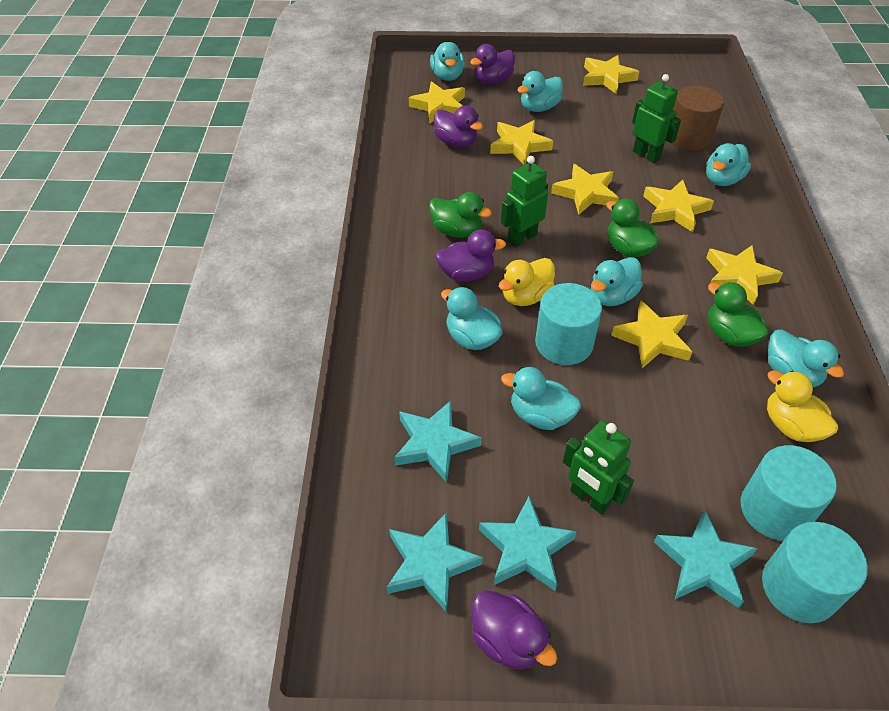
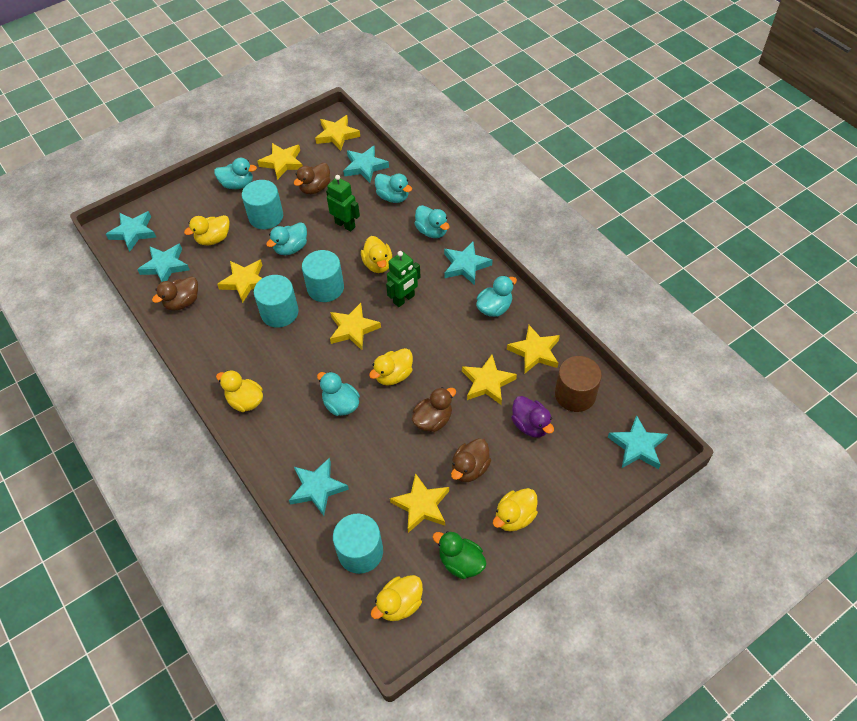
brown duck: none = 0 -> [152,276,198,311] [294,163,330,194] [412,387,456,432] [451,438,491,482] = 4
green duck: [429,192,492,238] [606,199,659,257] [708,282,769,347] = 3 -> [433,531,487,579] = 1
green robot: [501,156,548,247] [563,421,634,515] [632,74,681,163] = 3 -> [326,175,360,232] [386,251,421,307] = 2
purple duck: [434,106,483,148] [435,229,506,282] [470,44,515,84] [471,590,557,670] = 4 -> [511,396,554,437] = 1
turquoise cylinder: [535,283,602,365] [741,445,837,540] [762,522,868,623] = 3 -> [242,180,283,230] [254,275,299,328] [302,250,344,302] [333,514,383,574] = 4
turquoise duck: [430,42,465,81] [441,287,503,350] [501,367,581,430] [517,71,563,112] [591,257,643,306] [706,143,751,186] [768,329,844,387] = 7 -> [214,158,257,189] [266,222,307,255] [317,372,360,416] [375,174,412,203] [414,205,450,238] [476,275,517,317] = 6
turquoise star: [387,513,483,613] [394,401,481,483] [479,497,577,591] [654,510,758,608] = 4 -> [106,211,156,252] [137,244,190,282] [289,458,349,516] [343,146,389,183] [444,242,492,285] [608,415,668,469] = 6
yellow duck: [499,258,555,306] [767,371,838,442] = 2 -> [184,215,230,245] [216,370,263,412] [361,236,392,273] [369,348,413,386] [371,575,423,621] [493,488,538,532] = 6

